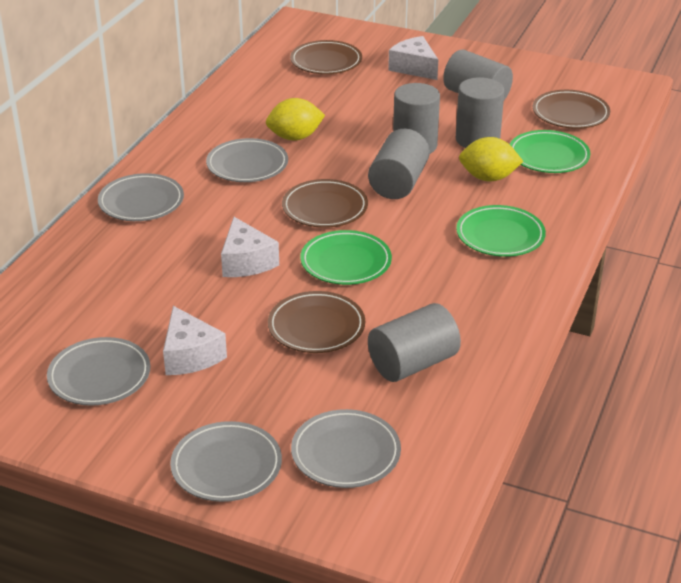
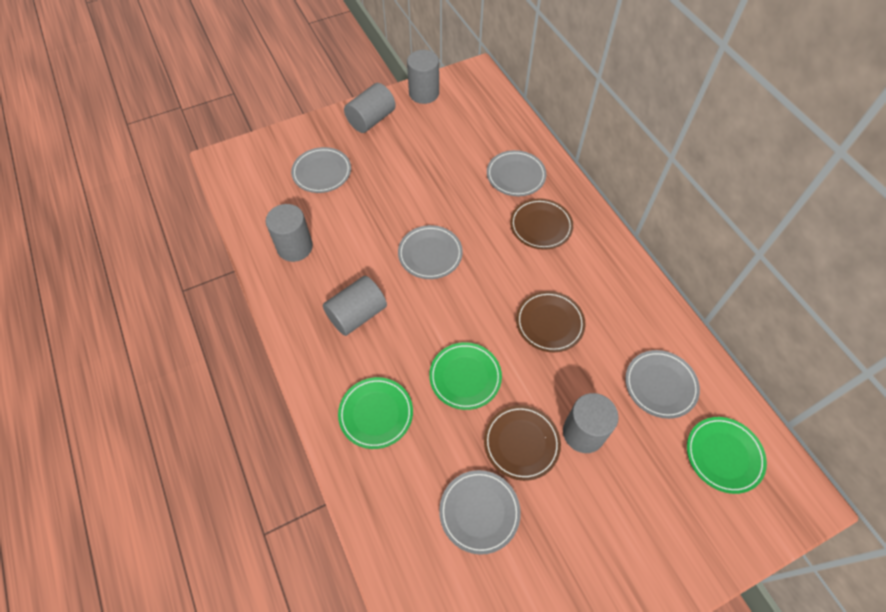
brown plate: [268,291,365,353] [282,179,368,228] [290,40,362,74] [533,90,610,129] = 4 -> [484,405,561,481] [510,198,573,250] [516,291,586,352] = 3
white cheese: [163,306,227,375] [221,217,279,277] [388,36,438,80] = 3 -> none = 0
yellow lemon: [266,98,325,141] [459,137,524,181] = 2 -> none = 0

